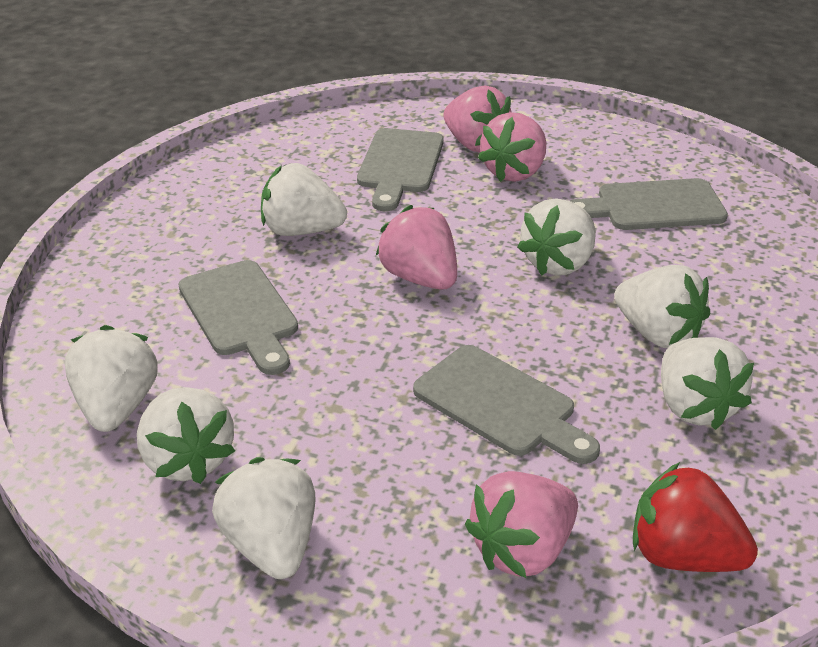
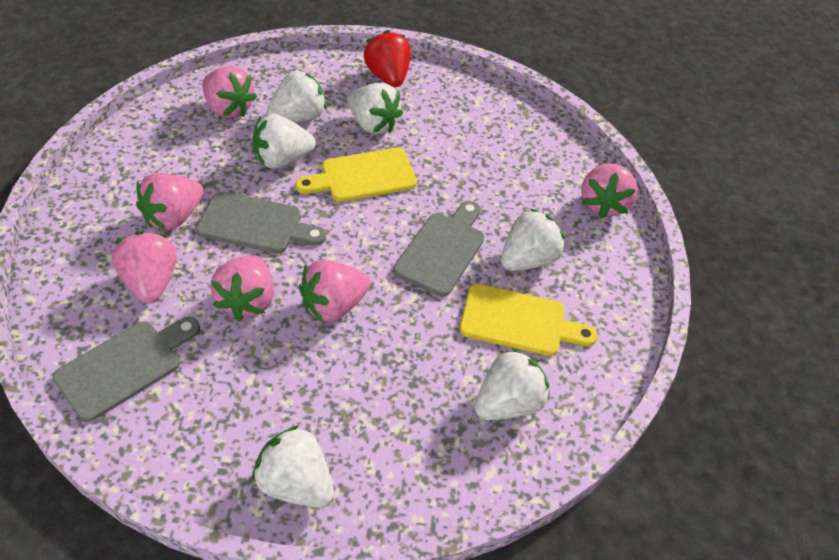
grey cutting board: [179,260,298,375] [357,128,444,211] [413,345,600,464] [570,178,728,230] = 4 -> [53,317,200,422] [196,191,326,253] [393,201,484,297] = 3
pink strawberry: [376,205,457,290] [443,86,512,152] [465,471,578,578] [478,112,546,182] = 4 -> [112,231,177,304] [136,173,203,230] [202,66,257,118] [211,255,274,321] [299,260,370,322] [581,163,638,219] = 6
white strawberry: [65,325,158,432] [137,387,235,484] [212,457,316,579] [261,163,347,236] [517,198,596,276] [614,265,710,348] [661,337,754,430] = 7 -> [252,425,334,508] [253,114,316,169] [267,69,327,122] [348,83,403,134] [475,348,550,420] [501,209,565,271] = 6
yellow cutting board: none = 0 -> [295,148,417,202] [460,284,598,356] = 2

